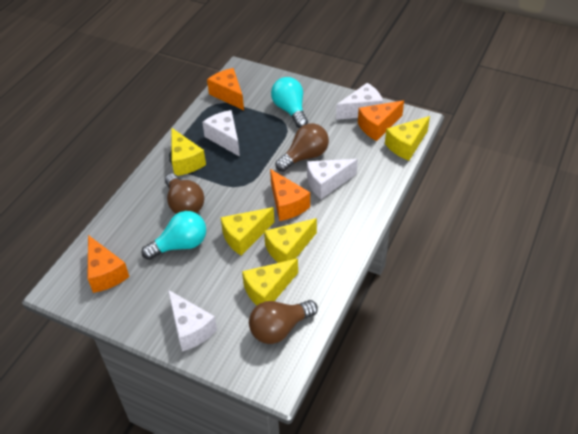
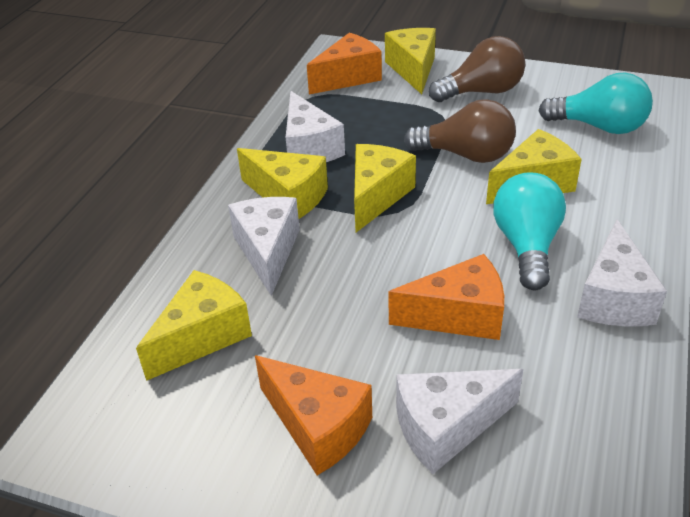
brown light bulb: [165,173,204,214] [249,300,318,344] [275,123,329,172] = 3 -> [404,99,516,163] [429,36,525,102] = 2
orange cheese: [87,235,129,293] [207,68,244,110] [270,169,310,221] [358,100,404,141] = 4 -> [255,355,372,475] [307,33,382,94] [389,254,504,340] = 3

